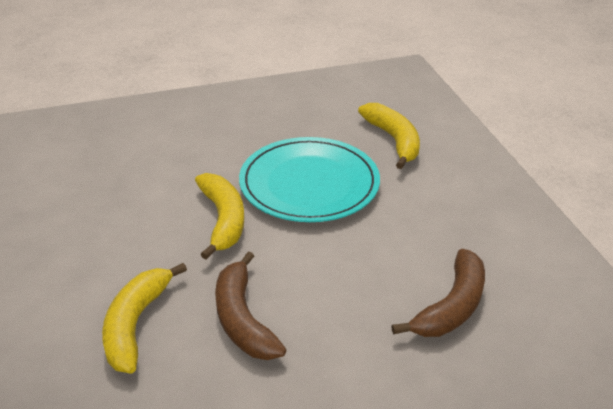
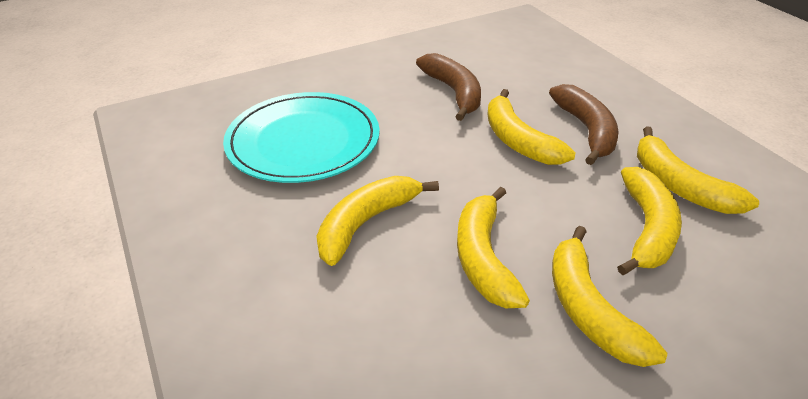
yellow banana: [102,263,187,373] [195,173,244,260] [358,103,420,169] = 3 -> [316,176,439,266] [457,187,530,308] [487,89,575,165] [552,226,667,367] [617,167,682,275] [637,126,759,214] = 6

